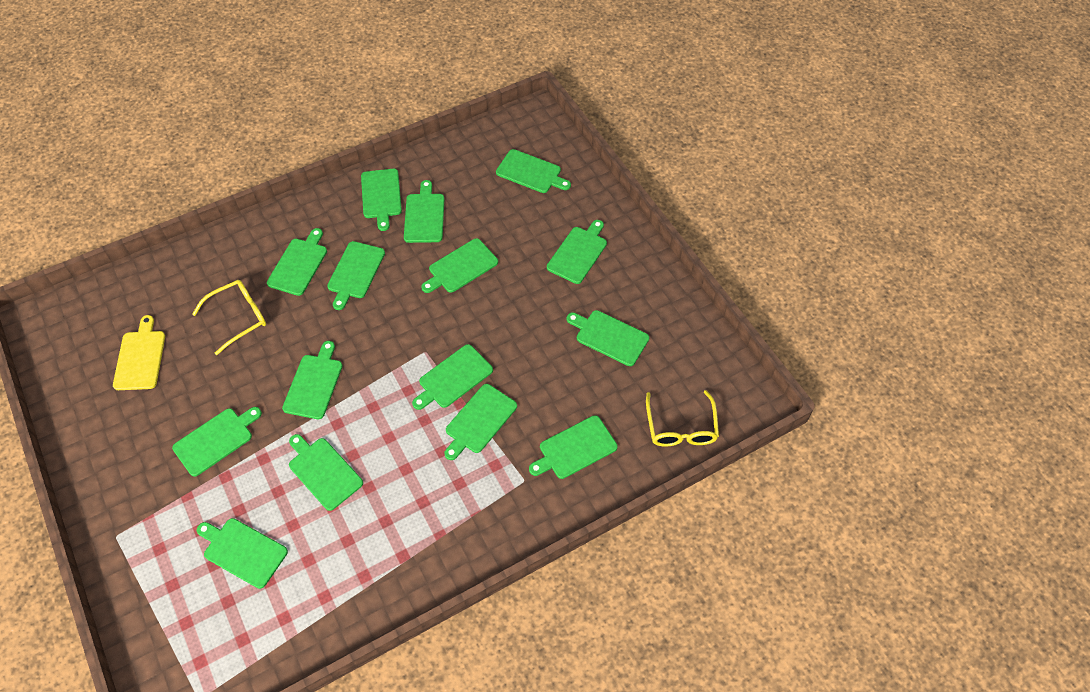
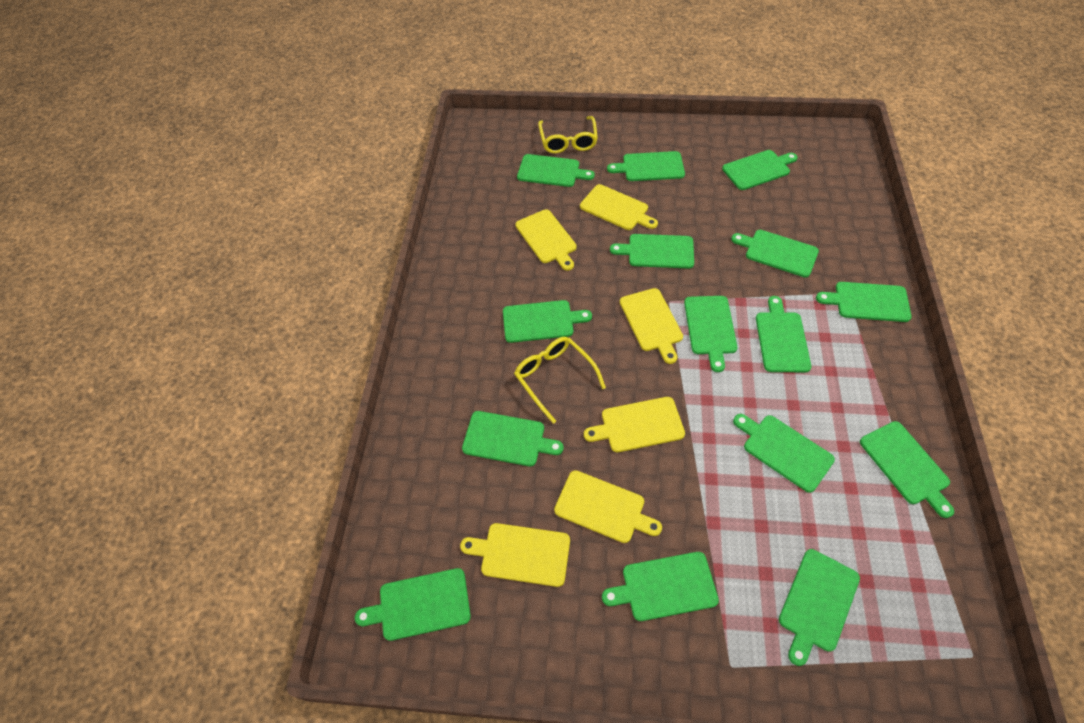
yellow cutting board: [113,315,165,390] = 1 -> [460,523,570,587] [515,209,577,271] [554,470,662,543] [580,184,658,230] [584,397,685,452] [620,288,683,364] = 6

